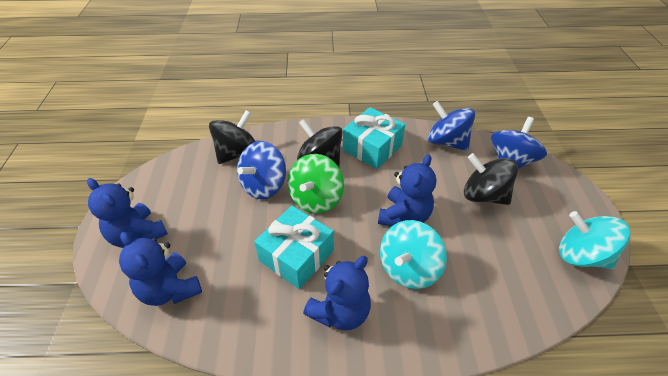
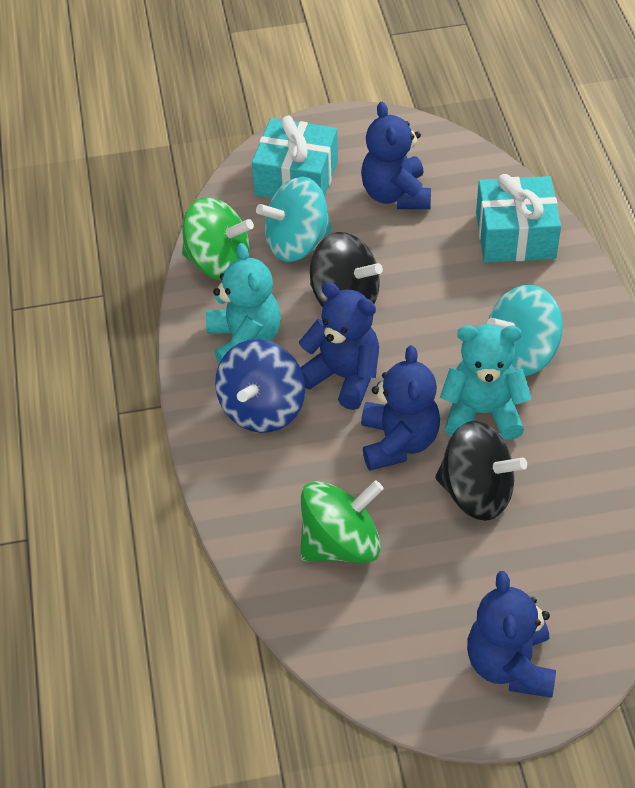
black spinning top: [209,110,256,164] [297,119,343,168] [464,153,518,205] = 3 -> [310,232,383,307] [435,421,527,521] = 2
blue spinning top: [237,141,286,199] [428,101,475,151] [491,117,547,169] = 3 -> [215,339,305,433] = 1
green spinning top: [288,154,344,214] = 1 -> [182,197,254,281] [300,480,384,563] = 2
turquoise teddy bear: none = 0 -> [206,243,281,363] [440,324,532,440] = 2

